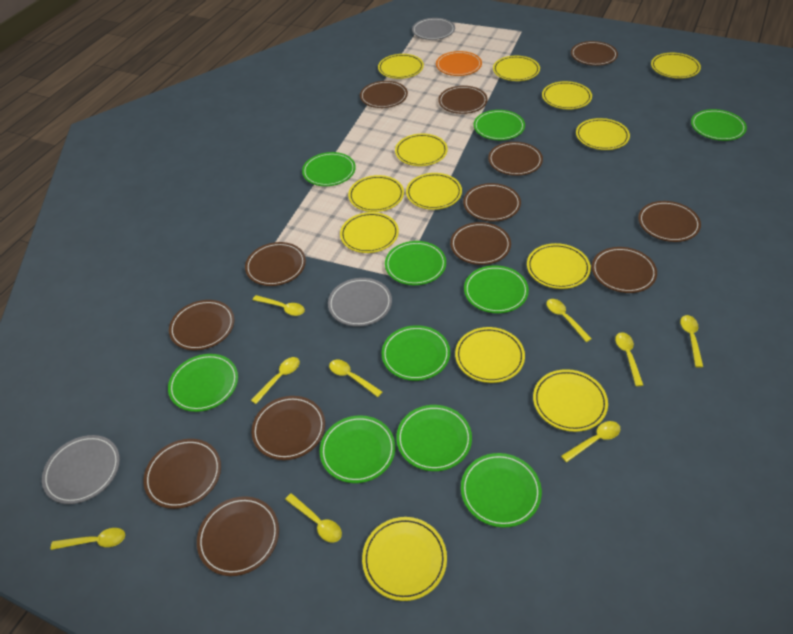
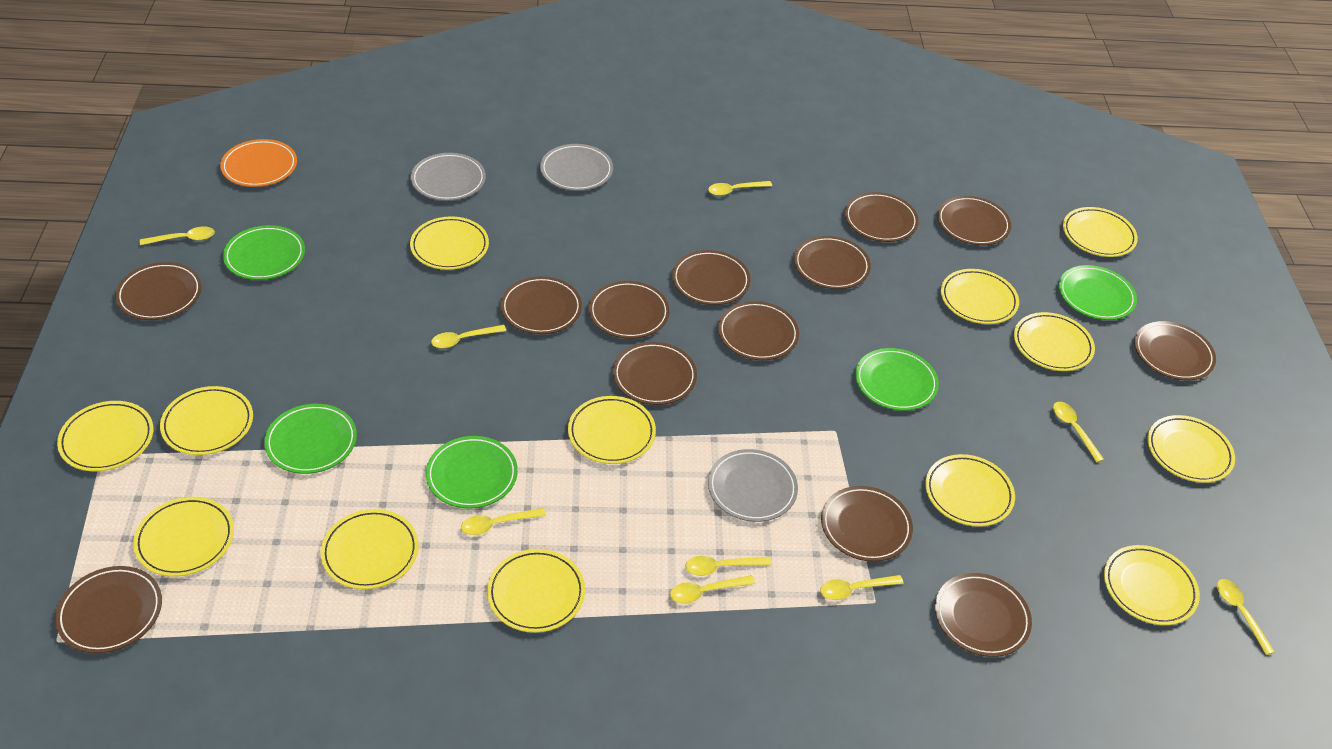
green plate: [168,354,238,412] [302,152,356,186] [320,415,395,483] [382,325,450,381] [385,241,446,285] [396,405,472,471] [461,453,542,528] [464,265,529,313] [474,110,525,140] [691,109,747,141] = 10 -> [223,225,305,280] [264,404,357,474] [426,436,518,509] [855,348,939,411] [1059,265,1137,320] = 5

